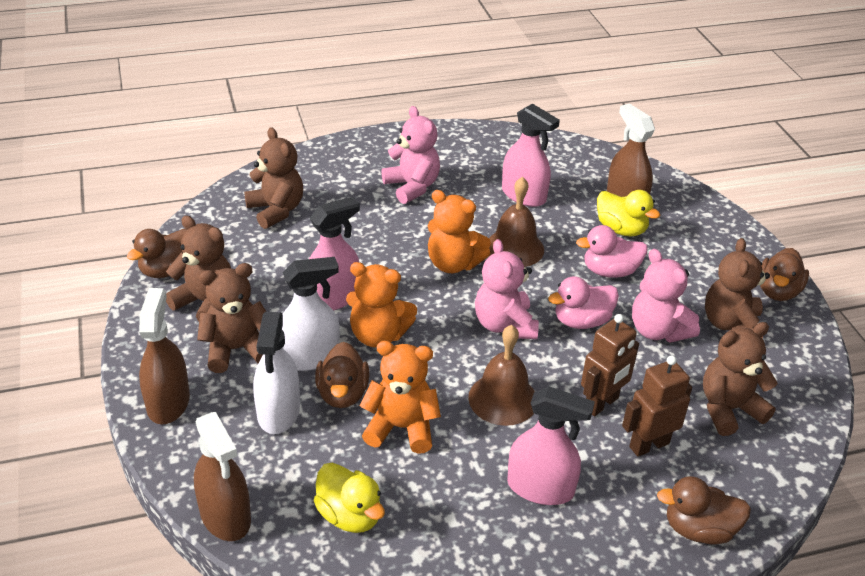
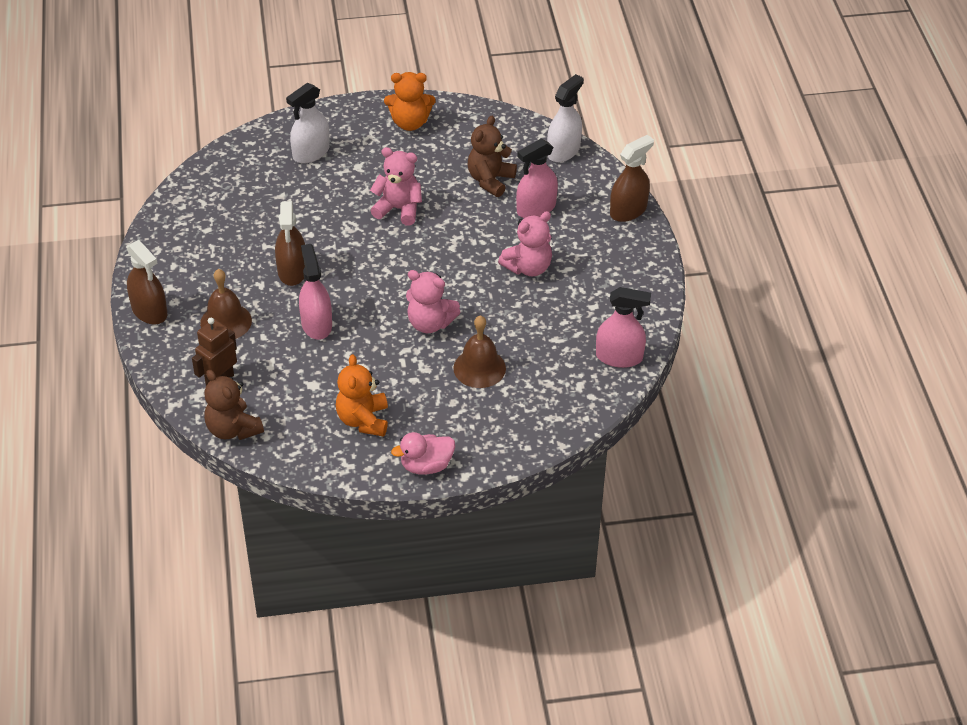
brown duck: [127,229,186,278] [315,342,370,408] [657,476,751,544] [760,248,809,301] = 4 -> none = 0
brown robot: [581,314,639,416] [622,356,692,457] = 2 -> [192,318,237,386] = 1
brown teddy bear: [166,216,231,321] [197,263,266,373] [244,127,303,229] [703,322,778,436] [705,238,770,339] = 5 -> [204,370,264,440] [468,116,517,197] = 2
orange teddy bear: [346,262,417,348] [360,341,441,454] [428,190,491,273] = 3 -> [336,354,388,437] [384,72,436,131] = 2
pink duck: [548,276,619,329] [576,225,648,278] = 2 -> [391,432,455,475] = 1
yellow duck: [314,463,385,533] [597,190,660,236] = 2 -> none = 0

